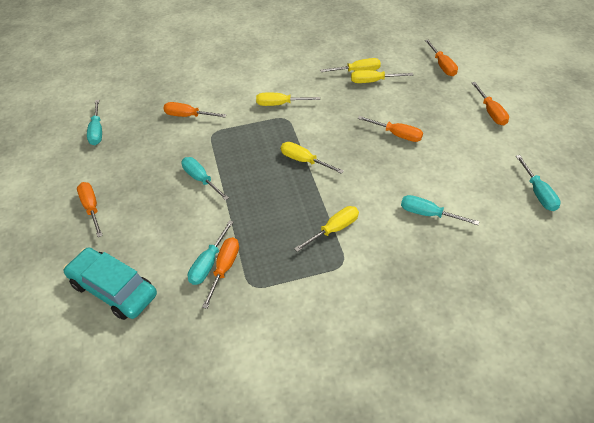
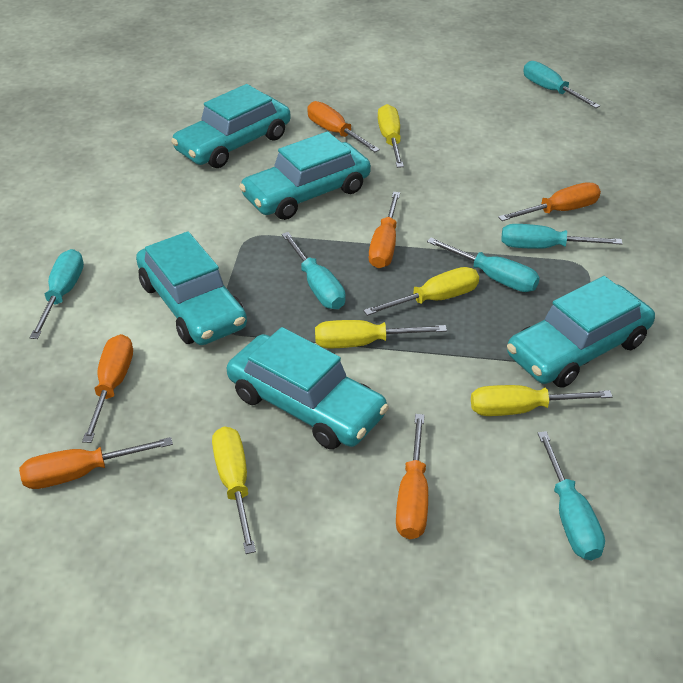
turquoise car: [63,247,157,320] = 1 -> [136,231,247,345] [171,84,291,168] [227,327,389,449] [239,131,371,220] [507,276,655,388] = 5
turquoise screwdriver: [87,100,102,145] [181,157,229,201] [188,220,234,285] [401,195,479,225] [516,155,561,211] = 5 -> [29,249,84,339] [282,232,345,309] [427,238,540,292] [501,224,623,249] [523,61,600,108] [538,431,605,560] = 6

